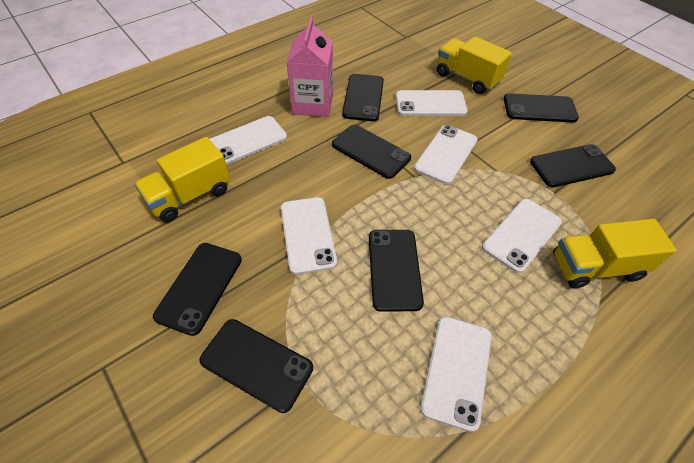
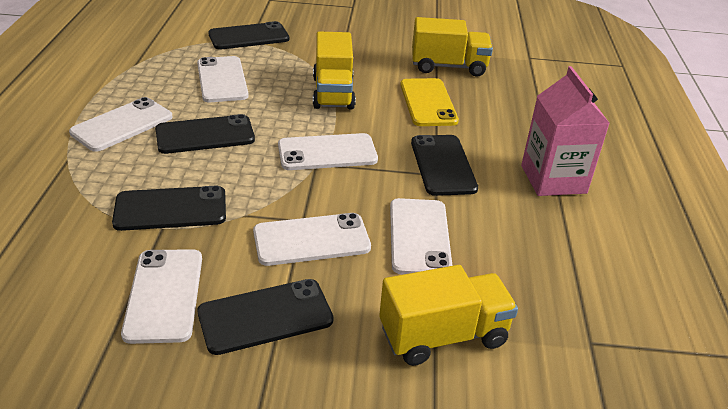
black phone: [153,243,242,336] [199,319,313,413] [332,124,411,179] [342,74,384,121] [369,230,424,312] [504,93,579,122] [530,144,616,187] = 7 -> [112,186,226,231] [155,114,255,154] [198,279,334,355] [208,21,289,49] [411,135,478,196] = 5
yellow phone: none = 0 -> [400,78,459,126] = 1

